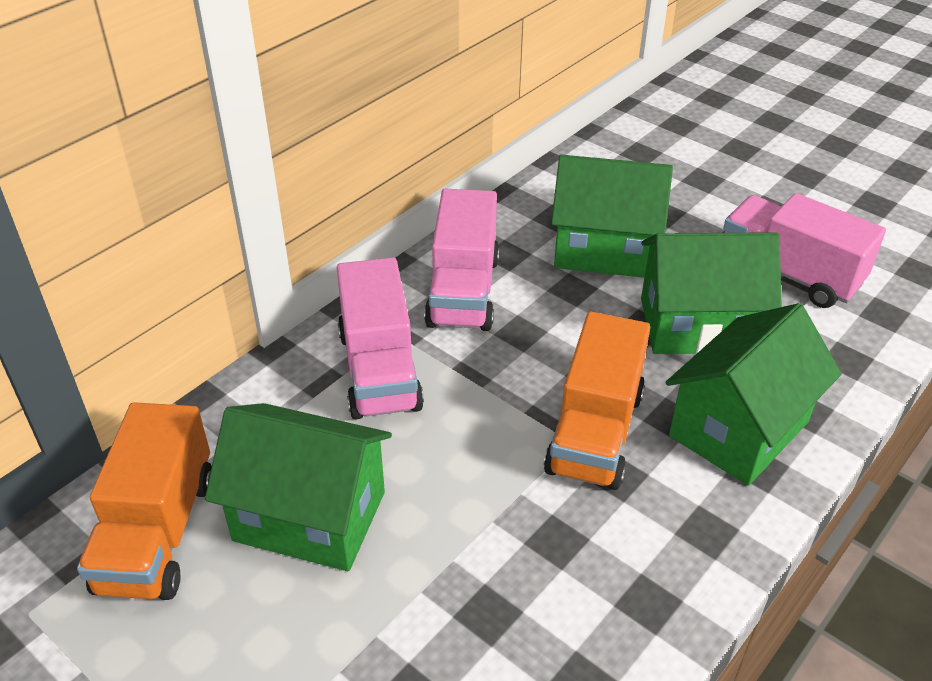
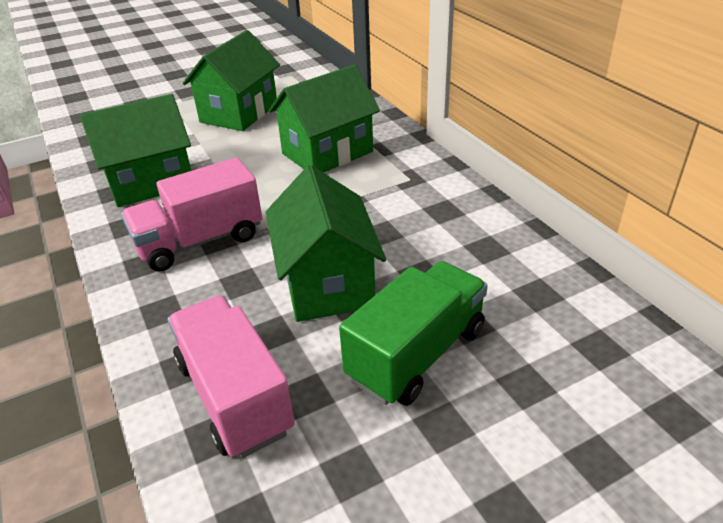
green truck: none = 0 -> [339,261,488,406] = 1
orange truck: [77,402,212,600] [544,312,650,490] = 2 -> none = 0
pink truck: [336,257,424,420] [424,189,500,331] [723,193,886,308] = 3 -> [121,158,262,271] [168,296,295,458] = 2

